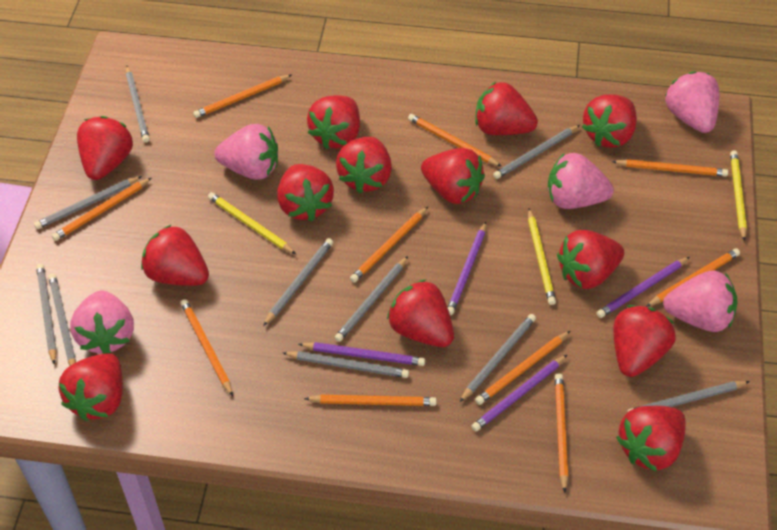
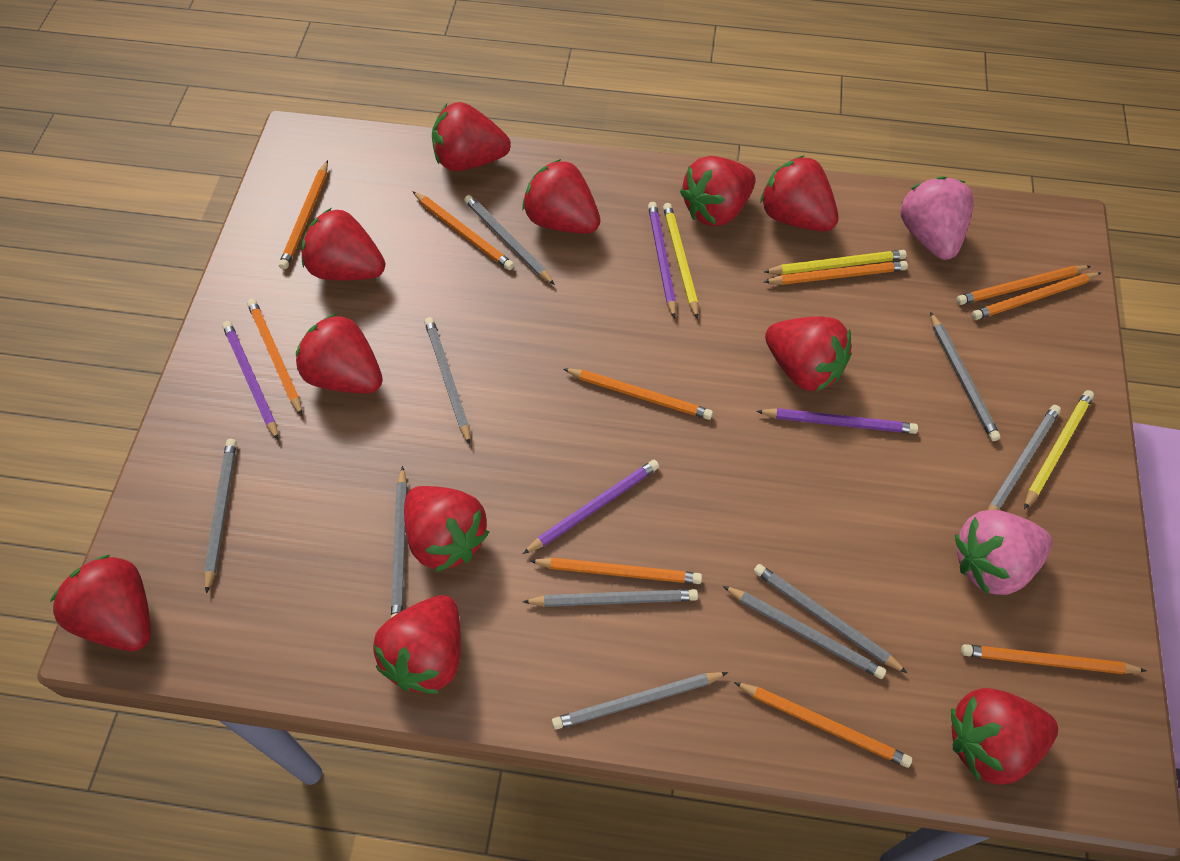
pink strawberry: [70,290,134,354] [214,124,278,180] [548,153,614,209] [663,271,738,332] [665,71,719,133] = 5 -> [900,176,974,260] [955,510,1052,595] = 2
red strawberry: [59,353,123,421] [77,116,133,180] [141,224,209,286] [277,164,334,221] [307,95,360,149] [336,137,392,193] [387,279,454,347] [421,148,485,204] [475,82,538,135] [557,230,624,289] [582,95,637,148] [613,305,675,377] [616,406,686,472] = 13 -> [50,554,151,651] [296,313,383,393] [301,208,385,281] [373,595,461,694] [404,486,489,572] [432,102,511,171] [522,159,600,234] [680,156,756,226] [760,155,839,232] [765,316,851,392] [951,688,1058,785] = 11

